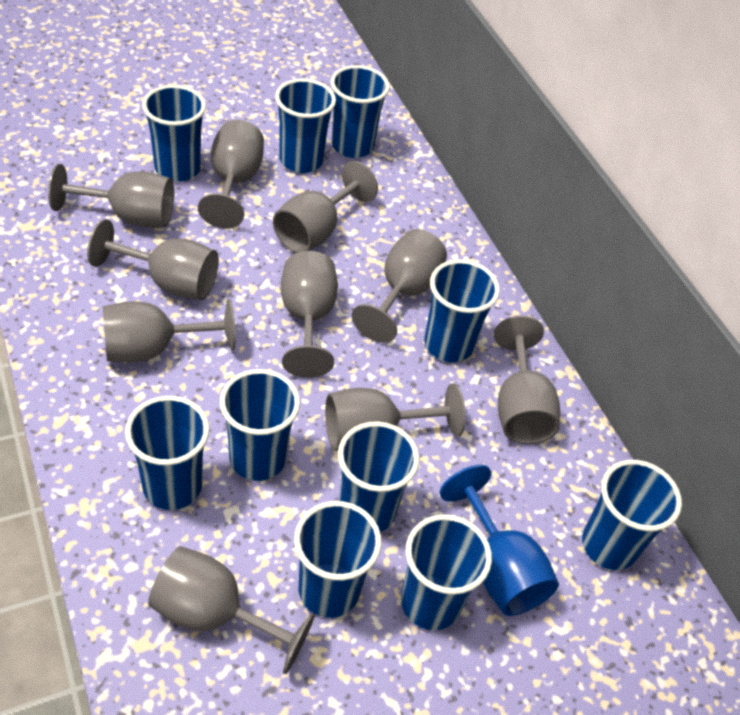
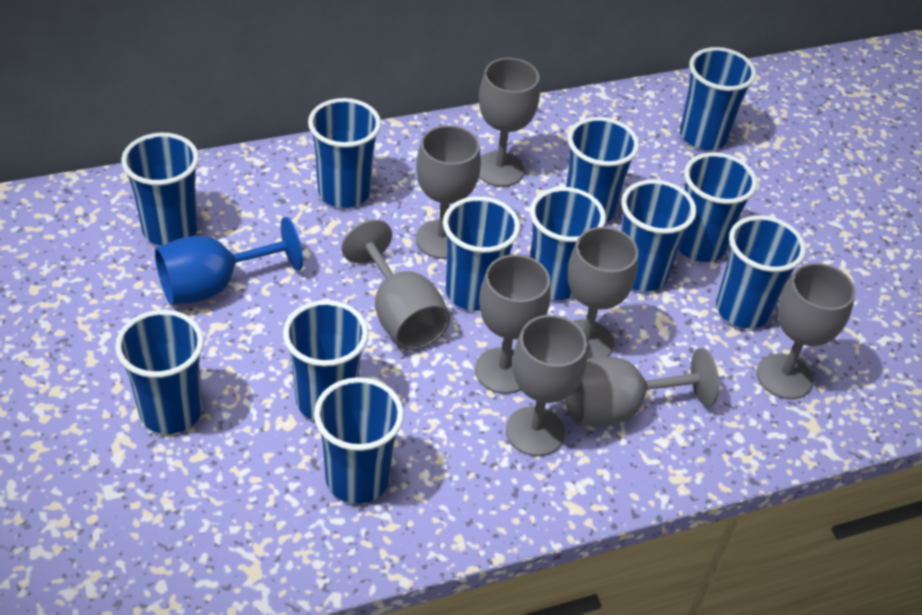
blue cup: [125,396,210,510] [142,85,206,182] [220,369,300,481] [275,79,336,173] [294,501,382,618] [331,65,390,158] [338,421,420,532] [401,514,492,630] [425,260,500,362] [582,460,682,570] = 10 -> [115,310,204,434] [121,133,199,246] [283,300,369,421] [308,98,381,208] [314,377,404,504] [443,196,520,311] [530,187,606,300] [566,117,639,223] [621,180,696,292] [678,152,757,262] [680,47,756,150] [716,215,806,329] = 12
grey goblet: [48,164,174,227] [87,219,219,300] [102,299,236,362] [148,546,315,674] [198,120,264,229] [273,161,378,253] [281,251,338,378] [325,383,466,451] [351,229,447,343] [494,315,560,444] = 10 -> [342,219,450,351] [416,125,481,259] [475,254,550,394] [479,58,540,187] [506,315,587,456] [565,348,719,426] [568,227,638,359] [757,263,855,399] = 8

